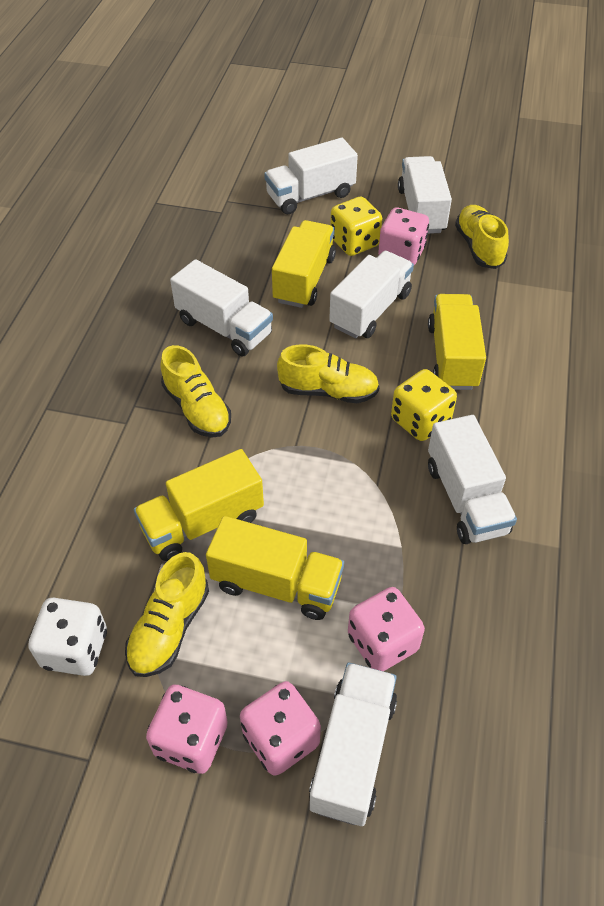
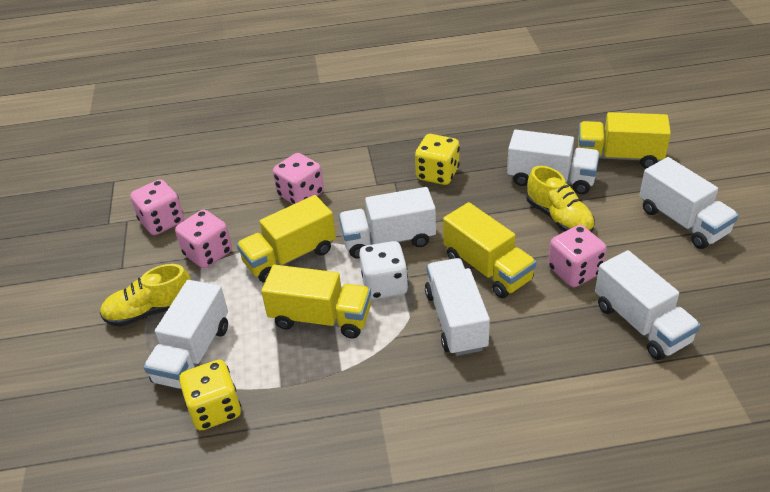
yellow shoe: [125,552,209,677] [160,345,231,438] [277,344,379,403] [455,205,509,269] = 4 -> [100,264,191,327] [526,166,595,232] = 2

